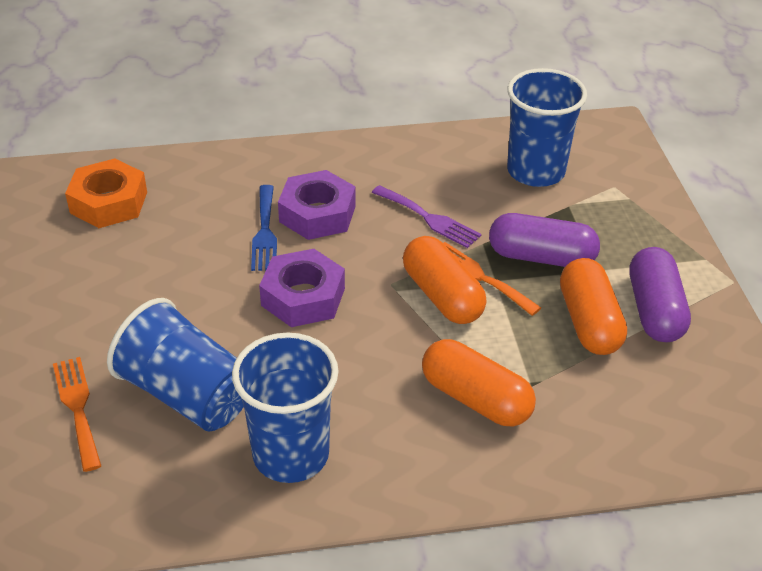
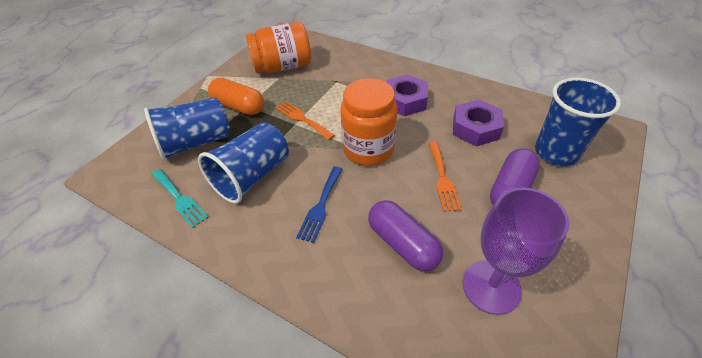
orange capsule: [403,236,487,324] [422,339,536,427] [560,258,627,355] = 3 -> [208,78,264,115] = 1
orange jar: none = 0 -> [246,22,311,73] [340,78,397,166] = 2
orange nut: [65,159,147,228] = 1 -> none = 0
purple fork: [372,185,481,248] = 1 -> none = 0
purple goblet: none = 0 -> [463,187,570,315] = 1
turquoise fork: none = 0 -> [151,169,208,228] = 1

